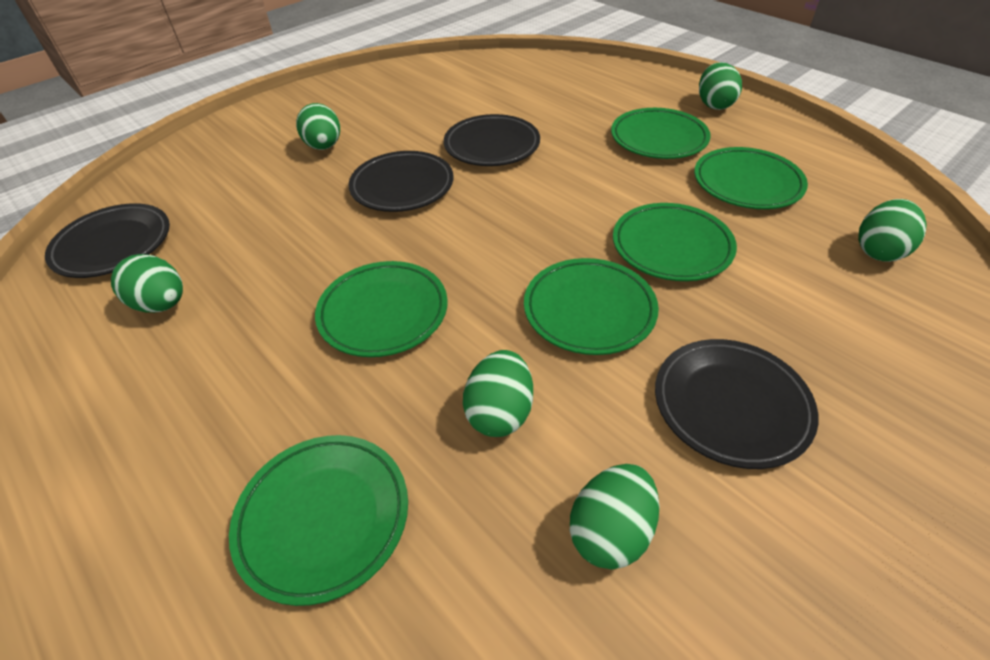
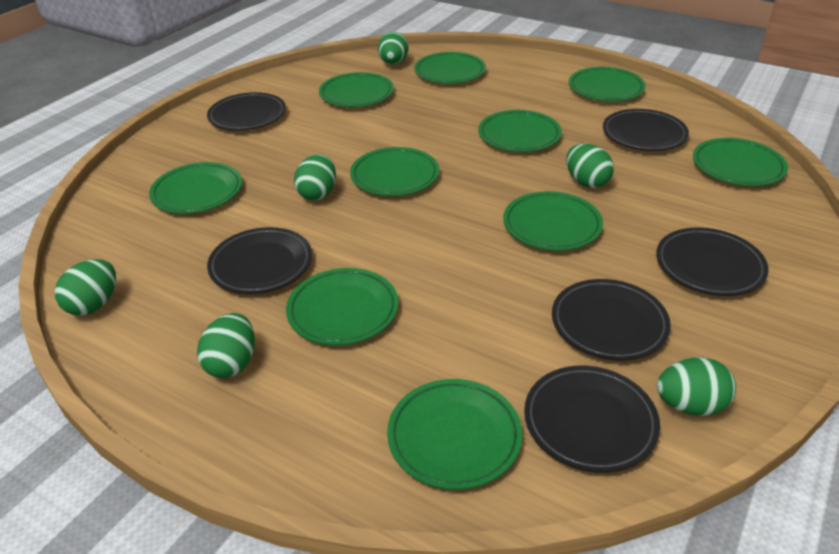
black plate: [45,203,170,278] [348,151,453,212] [444,114,540,166] [655,339,818,469] = 4 -> [207,92,286,131] [207,227,312,294] [524,366,660,473] [552,279,671,360] [603,109,689,151] [656,227,769,296] = 6
green plate: [229,435,408,606] [315,261,448,357] [524,258,659,355] [611,108,711,159] [613,203,737,281] [694,147,808,209] = 6 -> [149,162,242,214] [286,268,398,345] [319,72,394,107] [350,147,439,196] [387,379,522,490] [414,52,486,84] [478,110,562,152] [503,191,603,251] [569,67,646,101] [693,138,788,186] = 10

